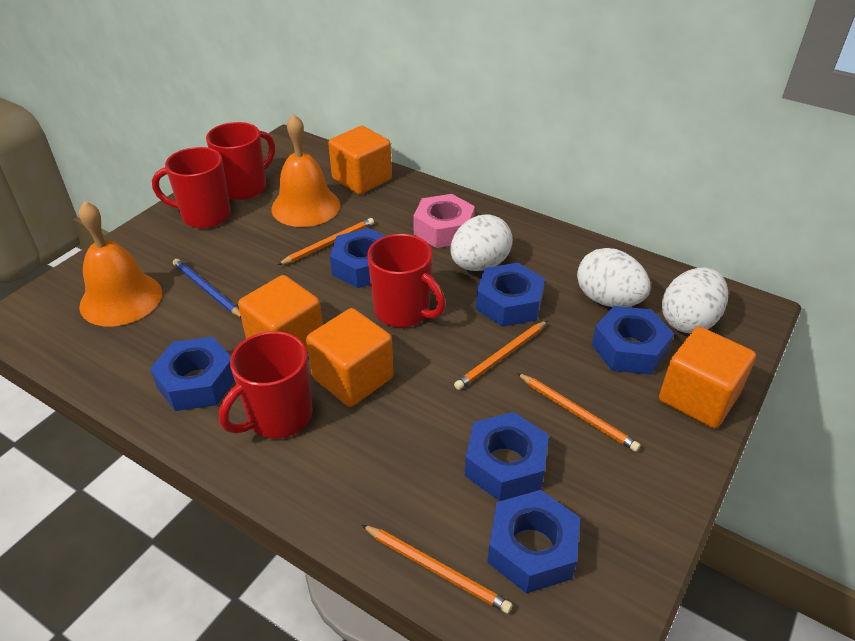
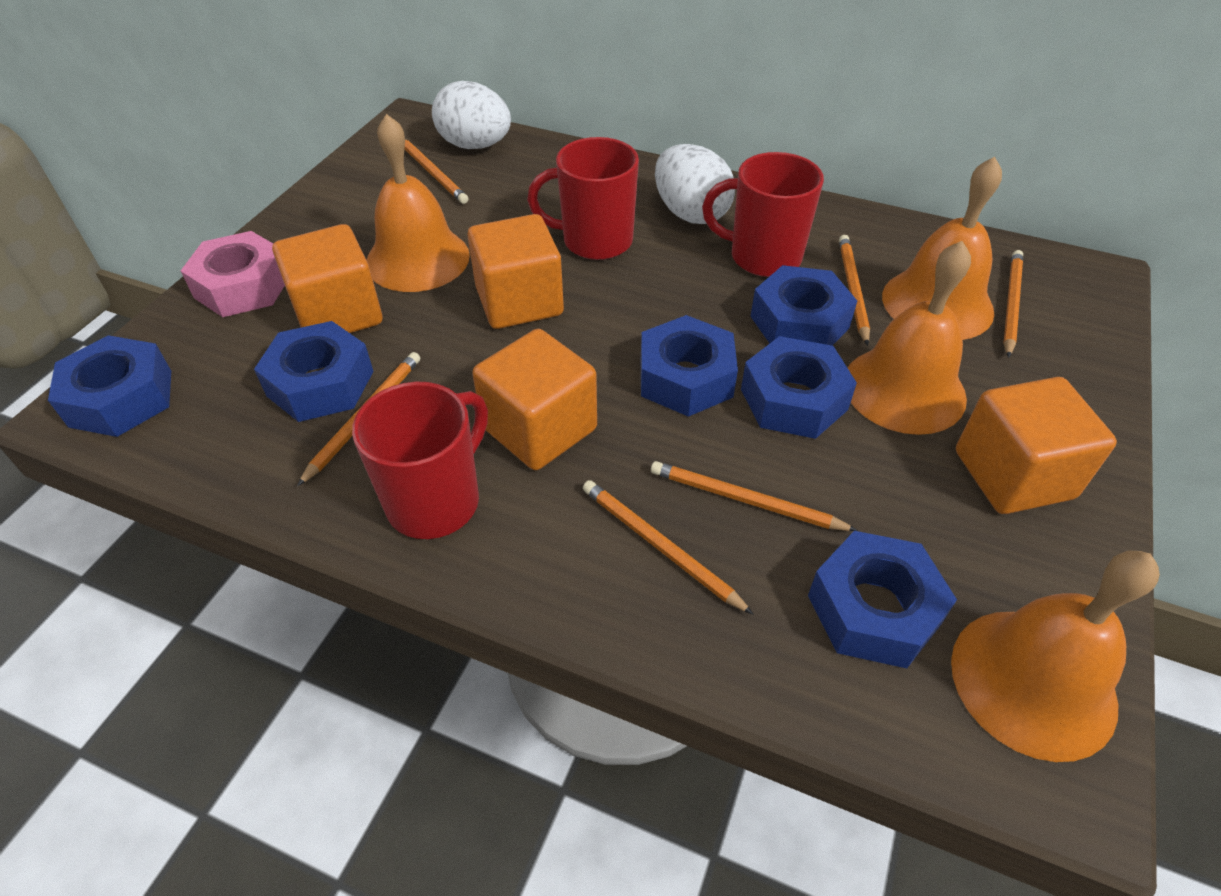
blue pencil: [173,259,241,317] = 1 -> none = 0
orange bell: [79,201,162,326] [271,114,340,227] = 2 -> [367,114,470,292] [848,241,971,435] [882,157,1002,340] [951,550,1160,762] = 4
orange pencil: [278,218,374,265] [362,525,512,614] [454,320,548,390] [517,373,641,452] = 4 -> [297,352,420,486] [405,139,468,204] [583,480,753,614] [651,461,858,531] [839,235,870,346] [1003,250,1023,358] = 6
red mug: [152,147,231,228] [206,122,275,200] [219,331,313,439] [367,234,445,327] = 4 -> [352,382,488,539] [527,137,639,260] [702,152,824,277] = 3
white egg: [450,215,513,271] [577,248,651,307] [662,267,728,334] = 3 -> [432,81,511,149] [655,144,735,224] = 2

